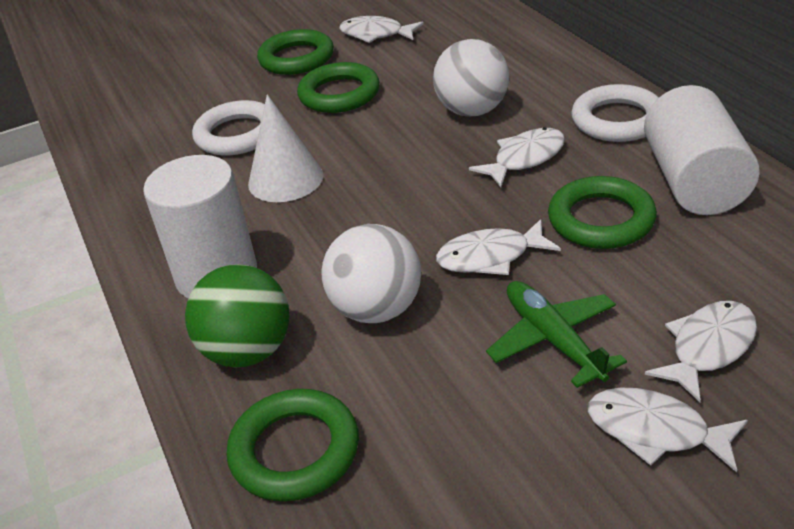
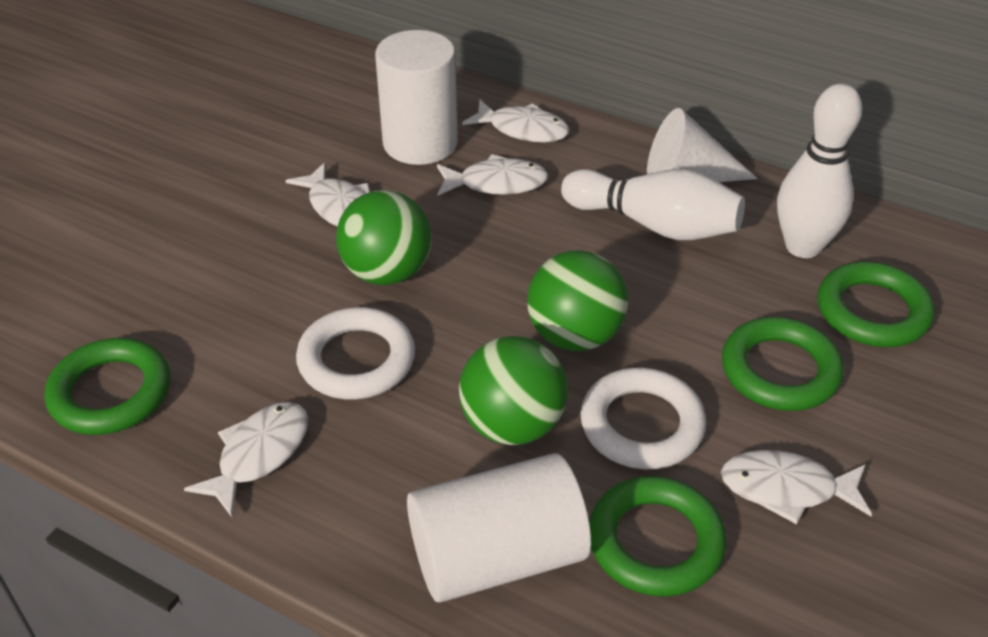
green ball: [185,264,289,367] = 1 -> [336,190,432,285] [459,336,568,445] [527,250,628,351] = 3
green plane: [486,281,627,388] = 1 -> none = 0
white ball: [321,224,421,323] [433,39,509,117] = 2 -> none = 0
white bowling pin: none = 0 -> [561,169,745,240] [777,83,863,258] = 2

